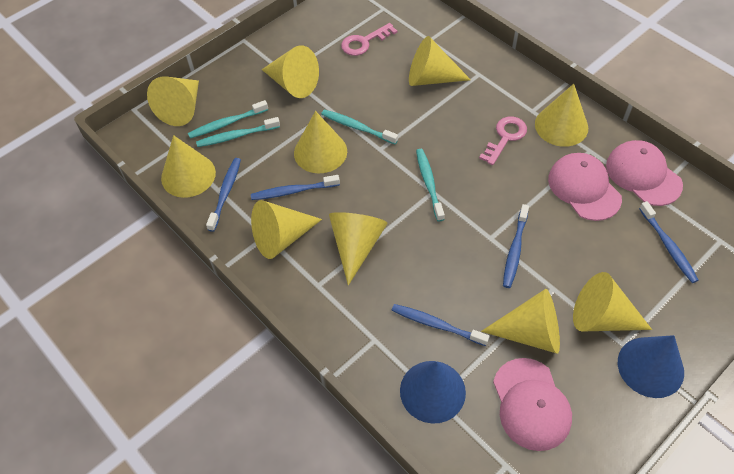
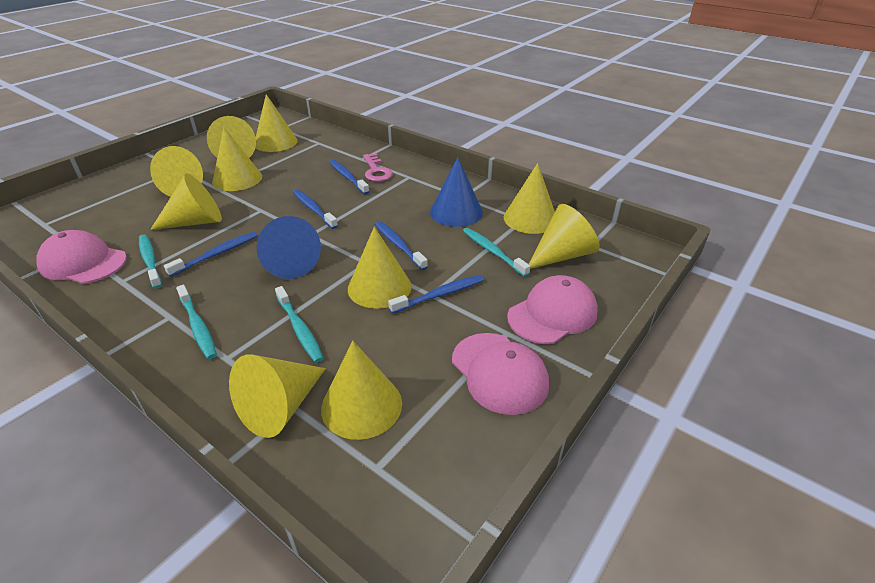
pink key: [341,23,397,56] [479,116,527,165] = 2 -> [363,153,393,182] = 1

